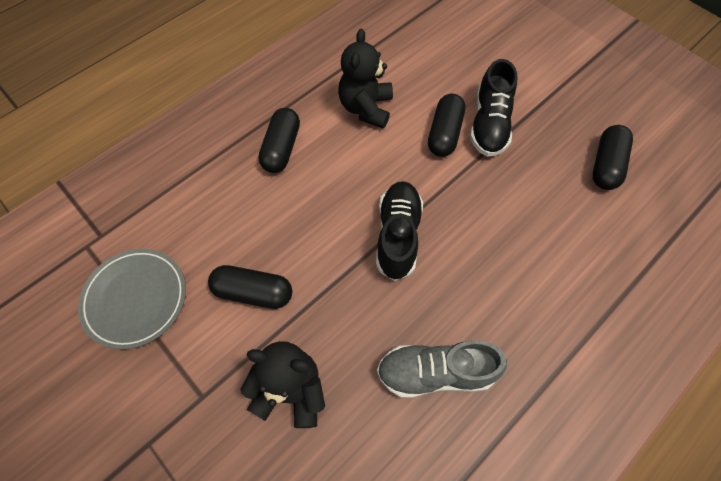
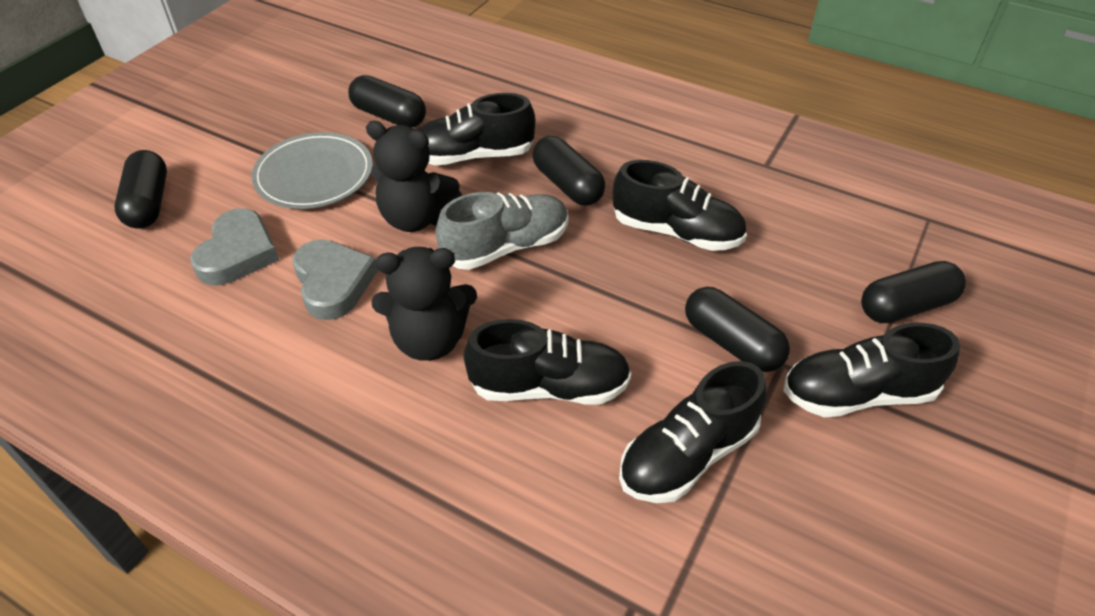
black capsule: [208,265,292,309] [258,108,300,173] [428,94,465,157] [593,125,633,190] = 4 -> [115,150,167,229] [348,75,426,128] [532,136,605,205] [685,287,790,372] [861,261,966,323] = 5
black shoe: [376,181,423,281] [470,59,518,157] = 2 -> [417,93,535,165] [464,319,631,405] [613,160,747,251] [619,361,767,503] [783,323,960,417] = 5
grey heart: none = 0 -> [190,208,279,285] [293,239,378,320] = 2

